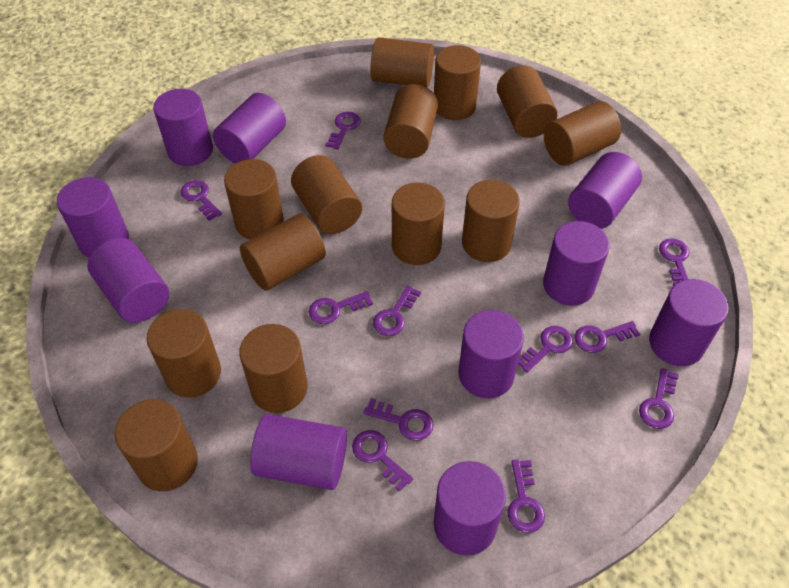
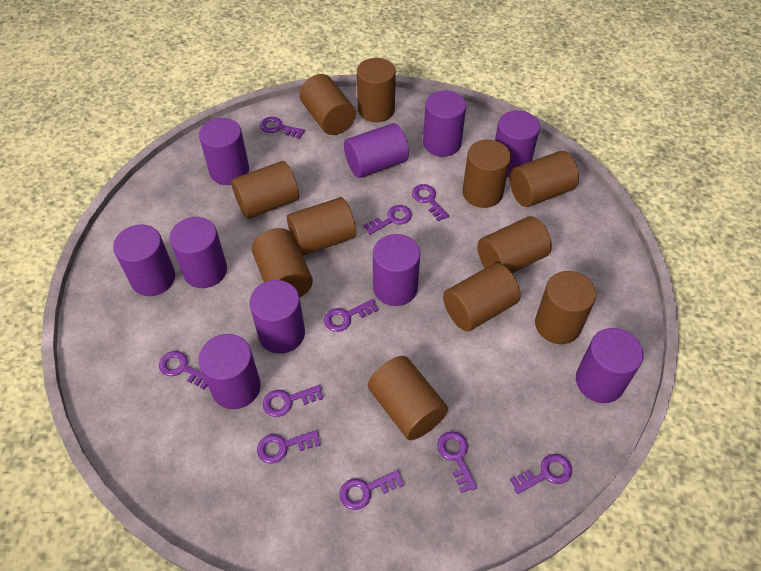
brown cylinder: [115,399,198,491] [146,309,221,398] [224,159,284,240] [239,324,308,413] [240,214,326,291] [291,155,362,234] [371,37,434,88] [383,84,438,159] [392,183,445,265] [434,45,481,120] [462,180,520,262] [497,65,558,138] [544,101,621,166] = 13 -> [231,161,299,219] [252,228,313,297] [287,197,356,256] [299,74,356,135] [357,58,396,122] [368,356,448,440] [443,263,521,332] [462,140,511,208] [477,216,552,273] [509,151,579,207] [535,271,596,344] = 11
purple key: [180,180,222,221] [309,291,373,324] [325,112,361,150] [352,430,413,492] [364,398,433,441] [373,285,421,336] [507,460,545,533] [518,326,573,373] [575,321,640,353] [639,368,679,429] [659,238,689,286] = 11 -> [159,351,207,389] [257,430,320,463] [260,117,305,139] [263,385,324,417] [324,299,379,332] [339,470,404,510] [363,205,412,235] [412,184,449,222] [437,431,477,493] [510,454,572,494] = 10

